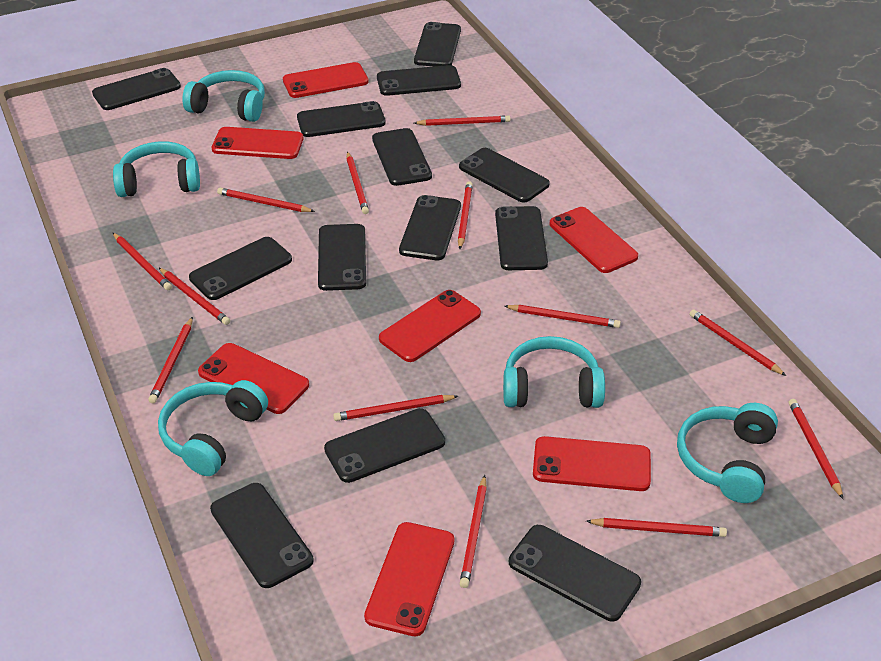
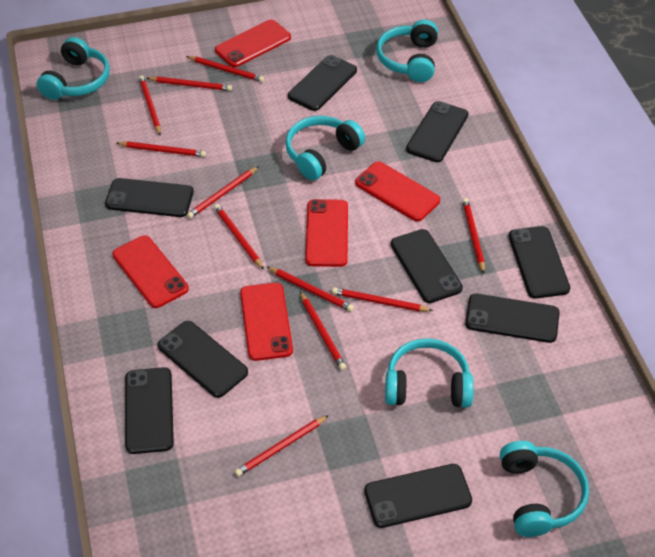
black phone: [92,68,181,110] [189,237,292,300] [210,483,314,588] [297,101,386,137] [318,224,366,291] [324,408,445,483] [372,128,432,186] [377,65,461,96] [399,195,461,260] [414,22,461,66] [459,148,550,202] [495,206,548,270] [509,525,641,621] = 13 -> [105,178,194,217] [125,367,174,454] [158,321,248,398] [288,55,357,111] [364,464,472,528] [391,229,463,303] [406,101,468,162] [465,294,560,343] [509,226,570,299] = 9
red pencil: [113,233,172,290] [148,317,193,404] [159,268,230,325] [217,188,315,212] [333,395,458,421] [347,152,369,214] [414,115,511,126] [458,181,473,249] [460,475,487,588] [504,305,621,328] [586,518,727,537] [690,309,786,376] [789,399,843,499] = 13 -> [117,141,206,157] [139,75,161,136] [147,77,232,91] [186,56,264,82] [187,166,259,218] [214,204,264,270] [235,415,329,477] [267,267,354,312] [300,291,346,370] [332,287,433,311] [462,198,485,273] = 11
red phone: [198,343,309,414] [212,127,303,159] [283,62,369,98] [364,522,454,636] [379,290,481,362] [533,436,651,491] [550,207,638,273] = 7 -> [112,235,189,308] [215,20,291,67] [240,283,293,361] [305,199,348,267] [355,161,440,221] = 5

